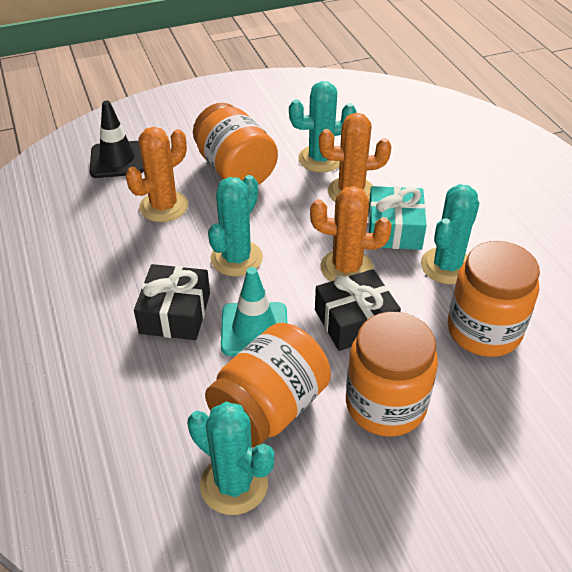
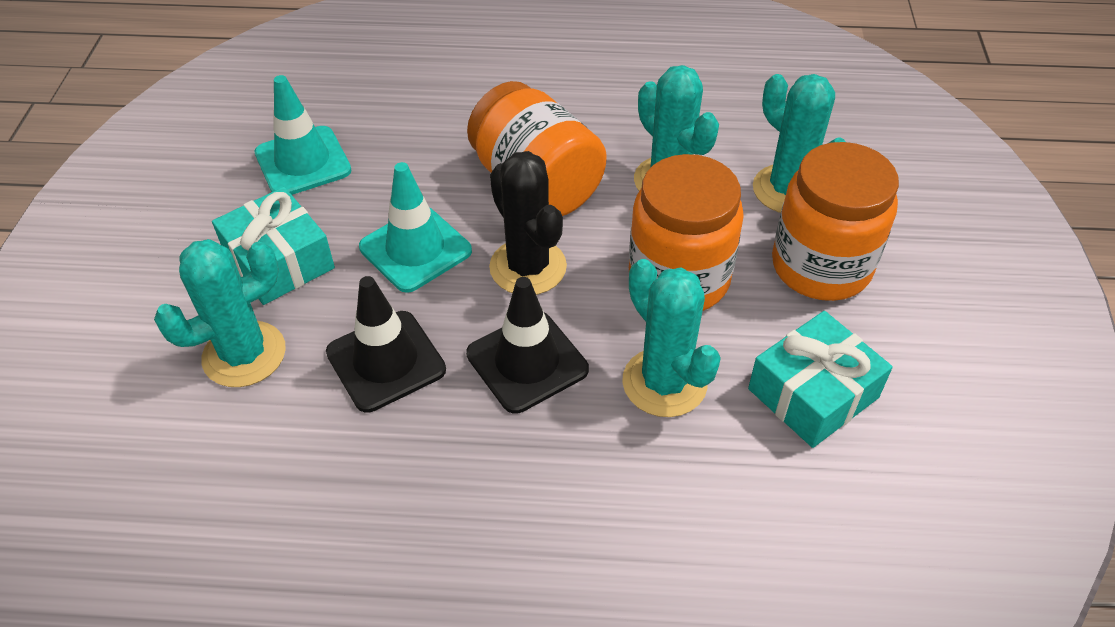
black cactus: none = 0 -> [489,151,567,295] = 1
black gift: [134,264,210,340] [315,269,401,351] = 2 -> none = 0
black traffic cone: [90,101,144,178] = 1 -> [326,276,446,413] [466,277,589,414] = 2
orange cactus: [126,127,188,222] [310,186,392,282] [319,113,391,202] = 3 -> none = 0
orange jar: [193,103,278,185] [205,323,331,447] [346,312,438,437] [448,241,540,357] = 4 -> [467,81,607,216] [629,154,744,311] [772,142,899,301] = 3
turquoise gift: [368,186,426,250] = 1 -> [212,187,335,305] [748,311,893,448] = 2
turquoise traffic cone: [221,267,287,356] = 1 -> [255,75,352,195] [359,162,472,293] = 2

